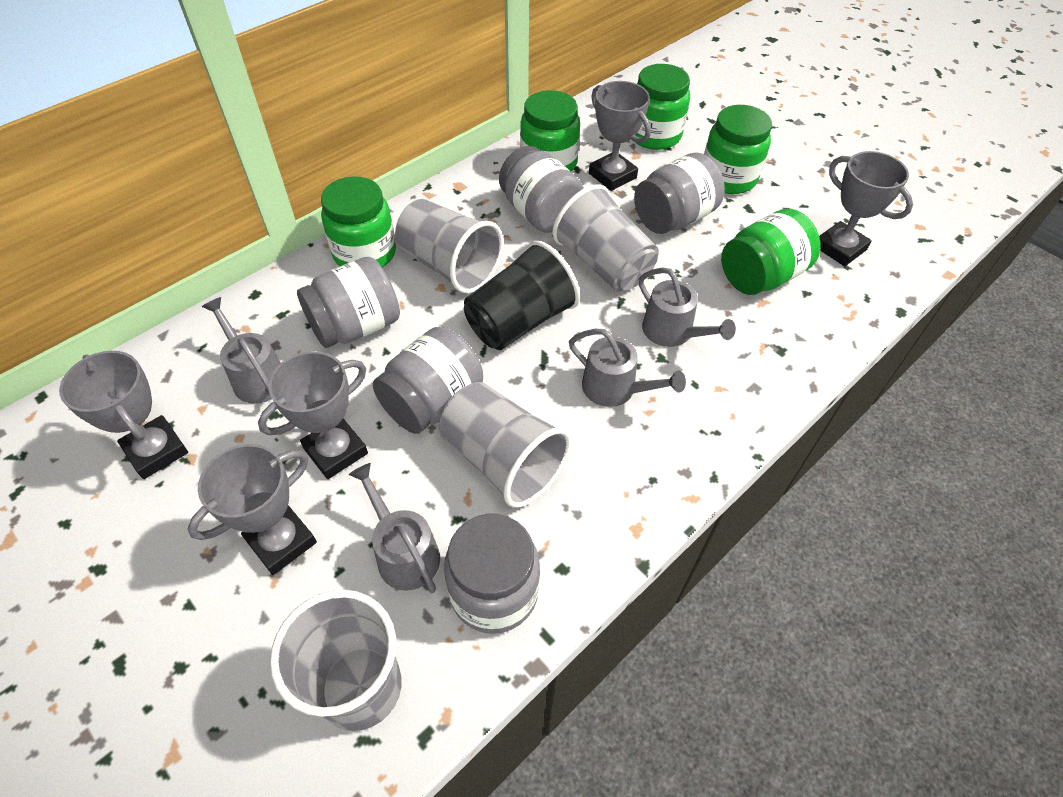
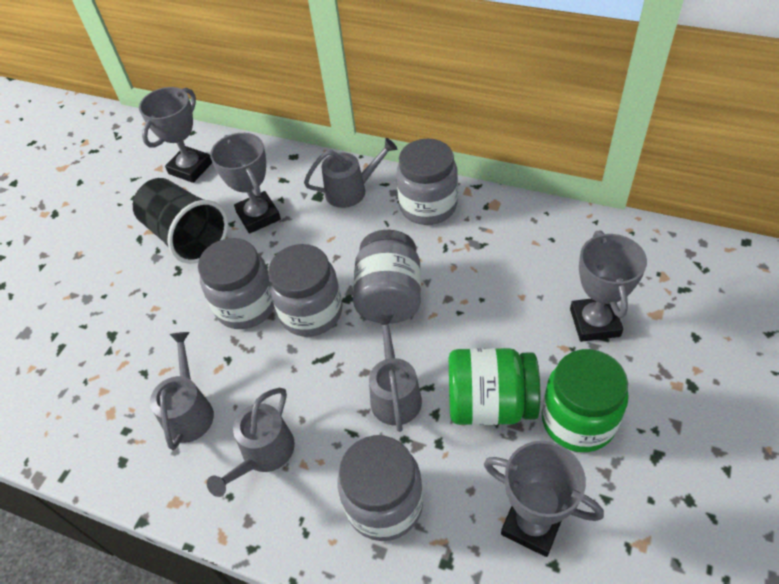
green jar: [321,176,396,267] [520,90,580,172] [634,64,690,150] [704,105,772,194] [721,209,821,295] = 5 -> [449,348,540,425] [541,349,629,452] = 2
grey cup: [270,590,402,731] [395,199,504,293] [439,382,571,508] [552,184,659,292] = 4 -> none = 0
grey trophy: [59,351,188,479] [188,444,317,575] [258,351,368,479] [589,81,651,191] [819,151,913,266] = 5 -> [139,87,212,183] [210,133,281,234] [484,441,604,557] [570,230,647,342] = 4

